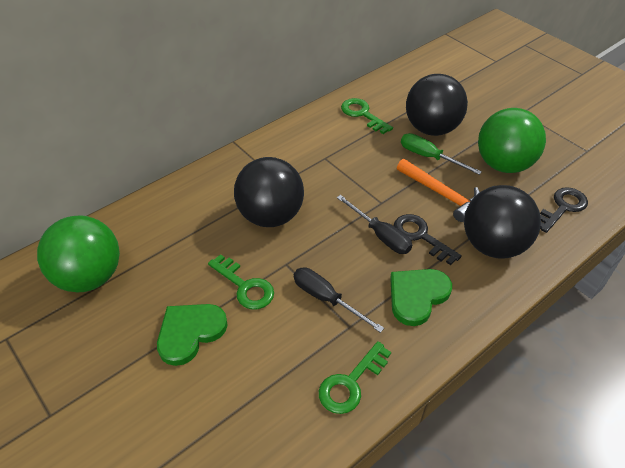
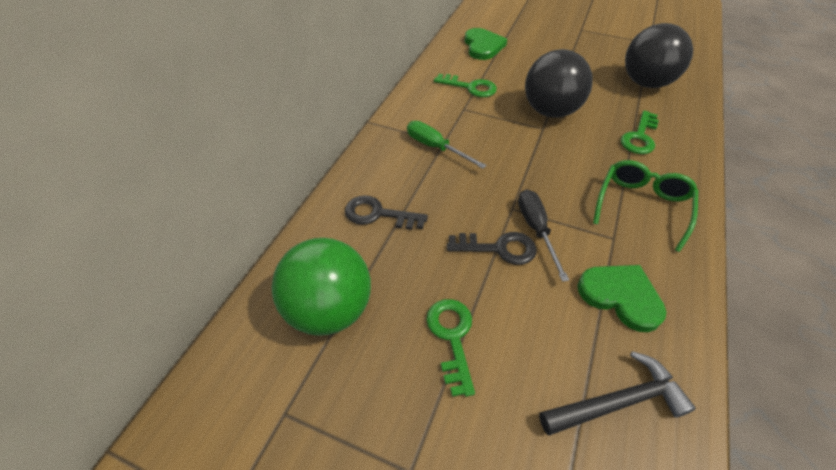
black ball: [234,157,304,227] [406,74,468,136] [464,185,541,259] = 3 -> [525,49,593,118] [625,23,693,88] = 2
black hammer: none = 0 -> [539,351,696,435] = 1
black screwdriver: [294,267,384,333] [337,195,412,254] = 2 -> [518,189,569,282] = 1
green ball: [37,215,120,292] [478,108,546,173] = 2 -> [271,238,371,336] = 1
green glasses: none = 0 -> [593,160,698,252] = 1
orange hammer: [397,159,480,222] = 1 -> none = 0

